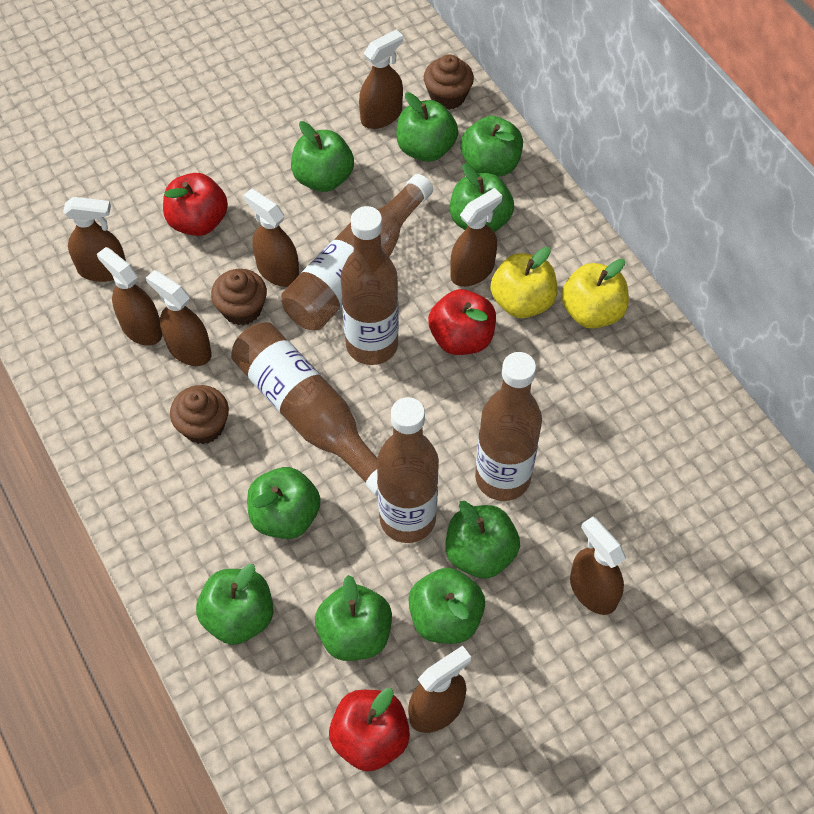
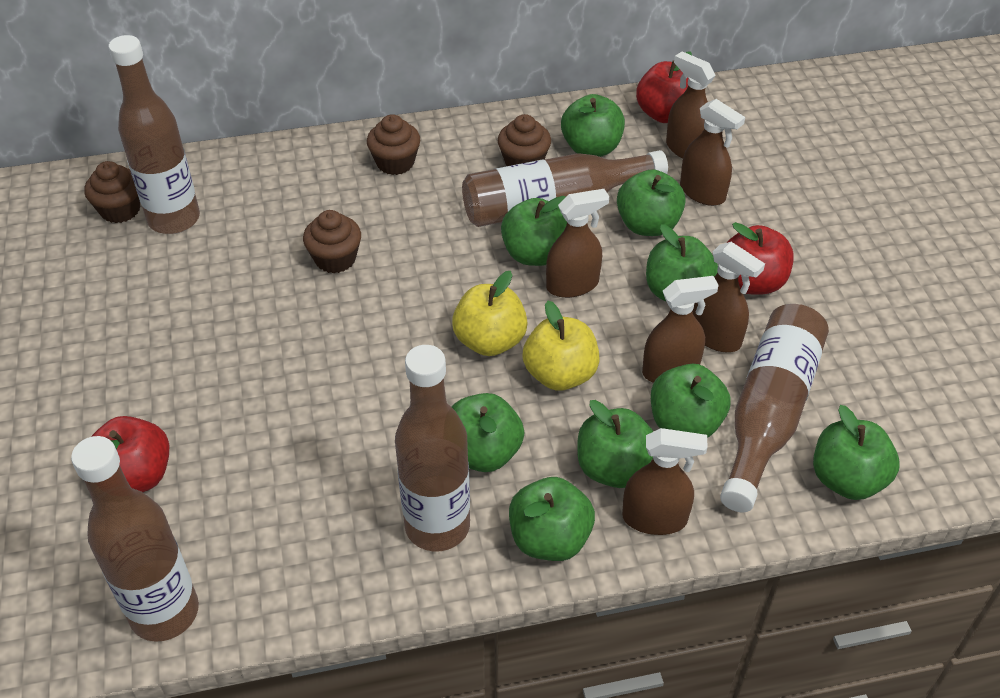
brown cupcake: [170,385,229,444] [211,269,267,325] [424,54,474,110] = 3 -> [84,161,140,223] [303,210,361,274] [367,114,420,175] [498,114,551,166] = 4
brown spray bottle: [63,197,126,282] [97,247,162,346] [146,270,212,366] [243,188,299,287] [359,29,403,129] [408,645,471,733] [450,188,502,287] [570,516,626,615] = 8 -> [546,189,609,298] [622,428,707,535] [642,276,719,383] [666,51,716,159] [680,99,745,206] [692,242,765,352] = 6

